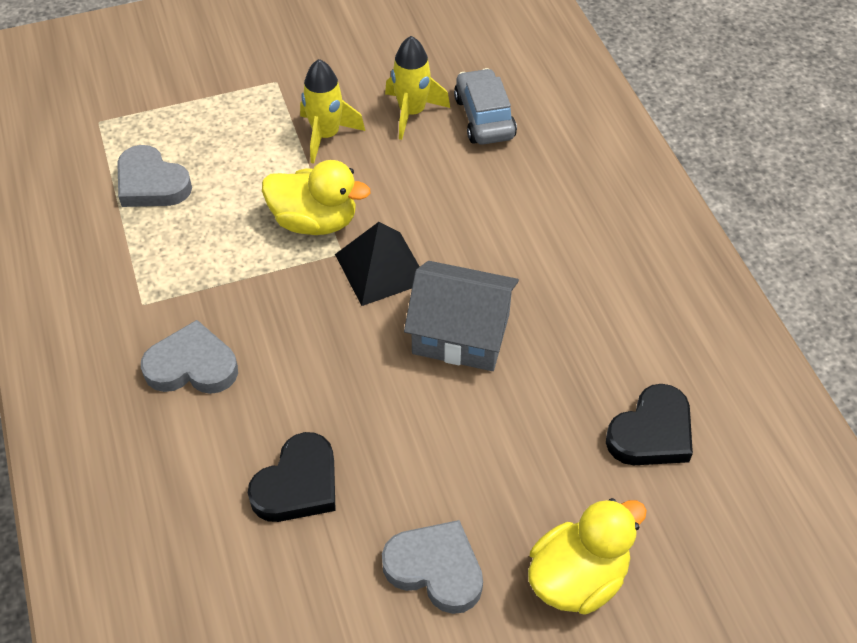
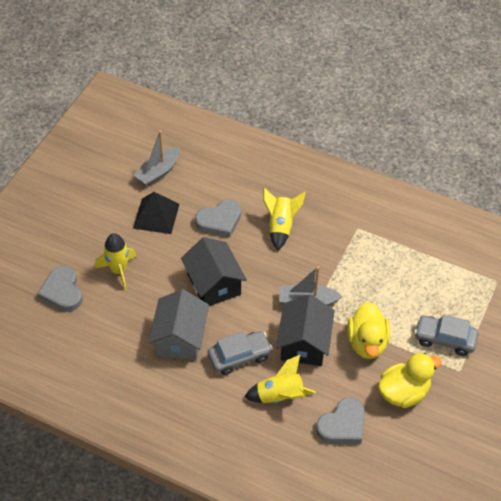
black heart: [248,432,336,522] [606,384,693,465] = 2 -> none = 0
black house: none = 0 -> [181,237,247,306] [276,294,335,366] = 2
grey boat: none = 0 -> [134,130,180,186] [279,266,342,306] = 2
grey car: [454,68,517,145] = 1 -> [208,331,273,375] [414,314,478,356] = 2
yellow rocket: [300,59,365,164] [385,36,450,140] = 2 -> [95,233,136,290] [244,355,316,403] [263,188,305,251] = 3

